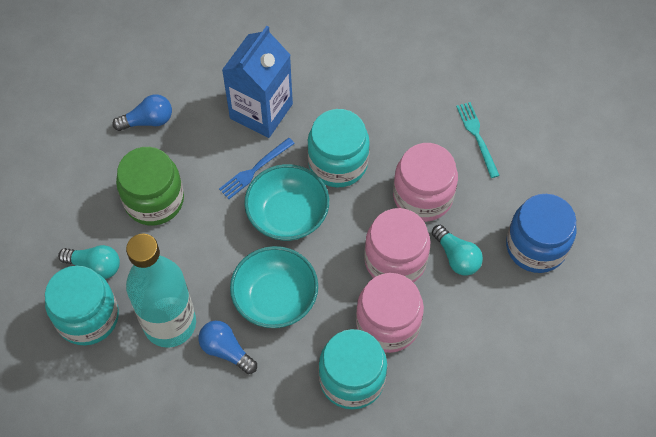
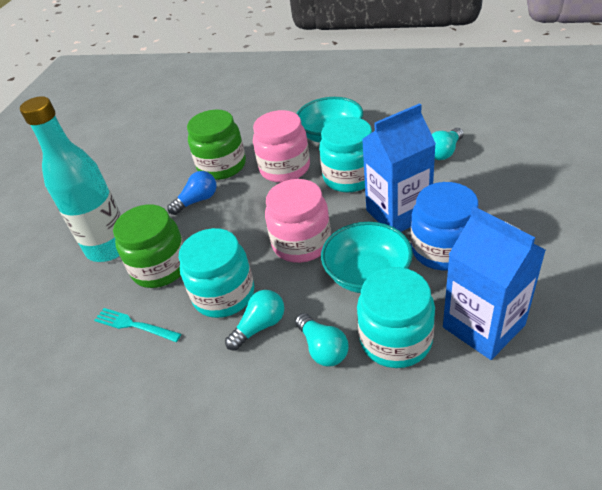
blue carton: [222,26,293,138] = 1 -> [362,103,436,232] [443,206,546,360] = 2
blue fork: [219,138,295,199] = 1 -> none = 0
blue light bulb: [112,94,172,131] [198,320,257,374] = 2 -> [167,171,217,215] = 1
green jar: [116,147,184,226] = 1 -> [113,204,184,288] [187,110,246,180] = 2
pink jar: [356,273,424,353] [364,208,431,283] [393,143,458,222] = 3 -> [253,110,310,183] [265,179,331,263] = 2
turquoise light bulb: [58,245,120,279] [432,225,483,276] = 2 -> [225,290,284,351] [295,313,348,367] [432,128,464,160] = 3

